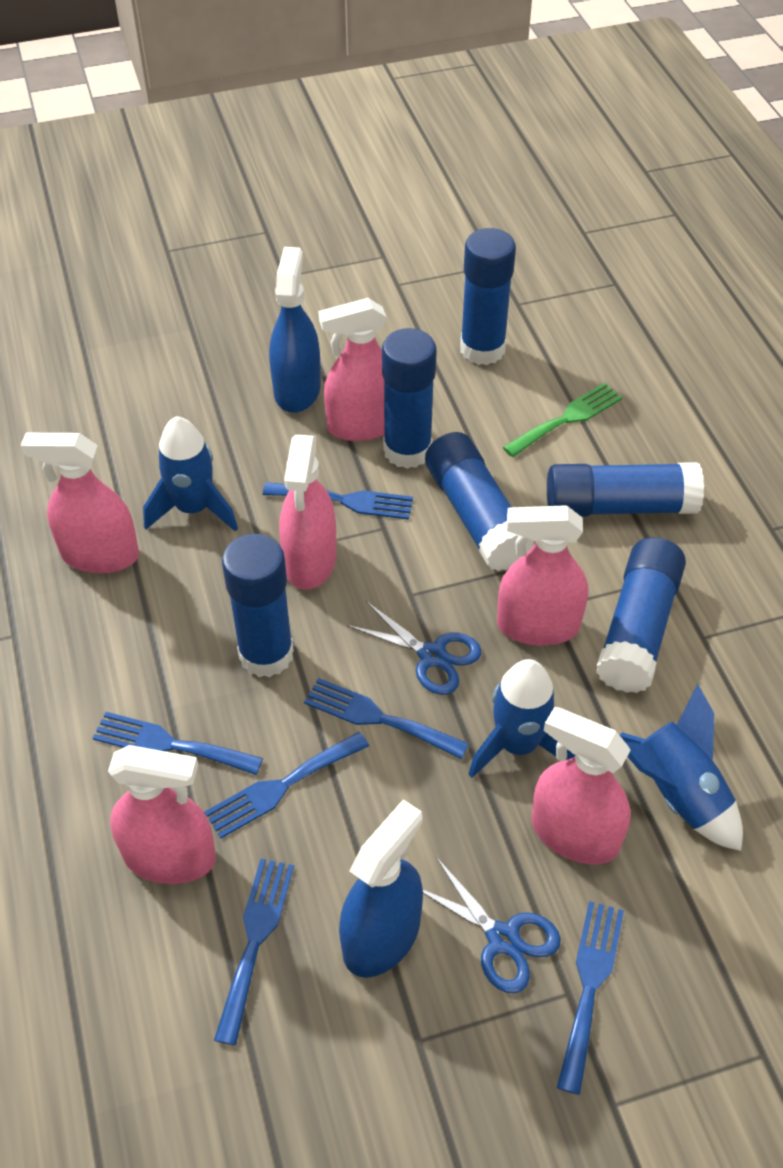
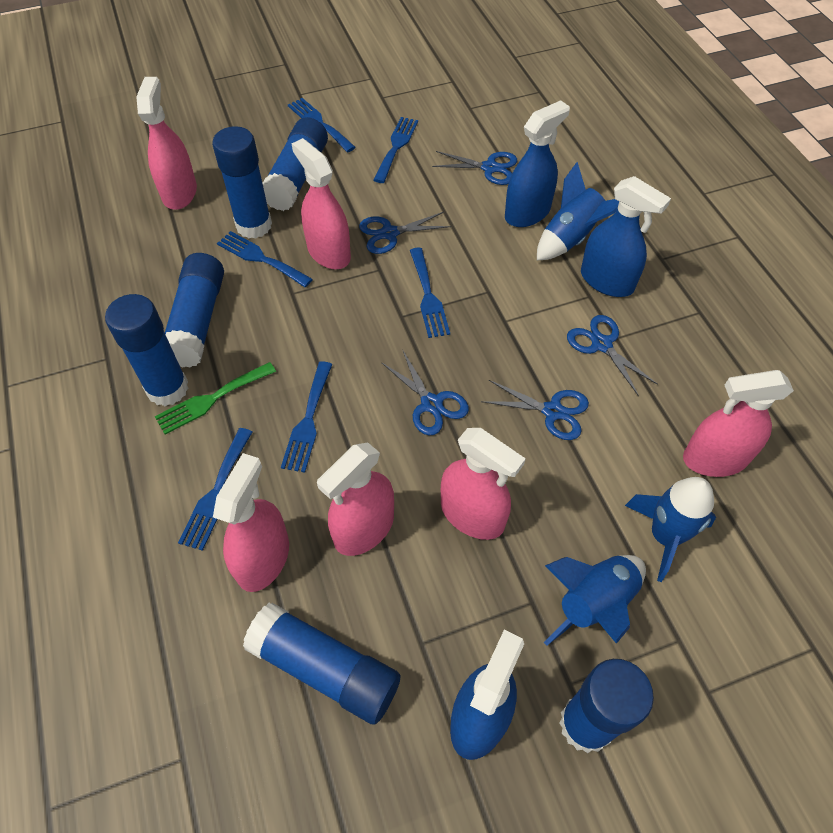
blue scissors: [347,601,481,695] [423,857,561,993] = 2 -> [359,212,451,254] [381,349,469,435] [432,151,517,185] [481,380,589,440] [567,315,658,396] = 5
blue spray bottle: [269,247,321,413] [339,800,423,978] = 2 -> [450,629,524,760] [505,100,570,227] [581,176,671,297] = 3

